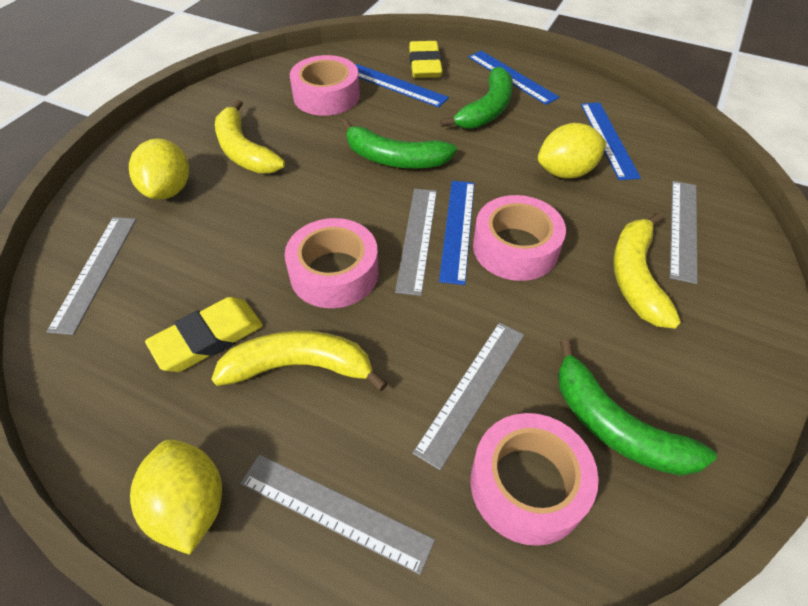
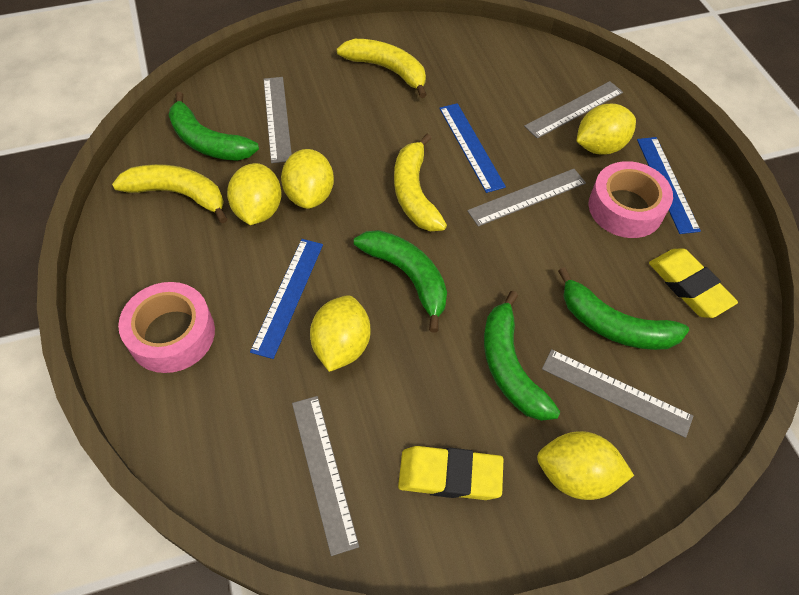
blue ruler: [356,64,449,107] [439,181,475,285] [468,51,559,105] [581,102,641,180] = 4 -> [250,239,323,359] [439,103,506,193] [637,137,701,234] = 3
green banana: [341,119,457,168] [440,67,513,129] [558,339,717,476] = 3 -> [169,92,259,161] [354,230,447,333] [484,291,560,421] [558,267,689,350] = 4
pink tape: [284,218,379,308] [290,55,360,116] [471,413,598,546] [473,195,566,281] = 4 -> [118,282,215,373] [589,161,673,238] = 2
yellow lemon: [129,139,189,200] [130,439,222,555] [538,123,607,179] = 3 -> [227,163,282,225] [281,149,334,209] [310,295,370,372] [537,431,634,500] [576,104,636,155] = 5

